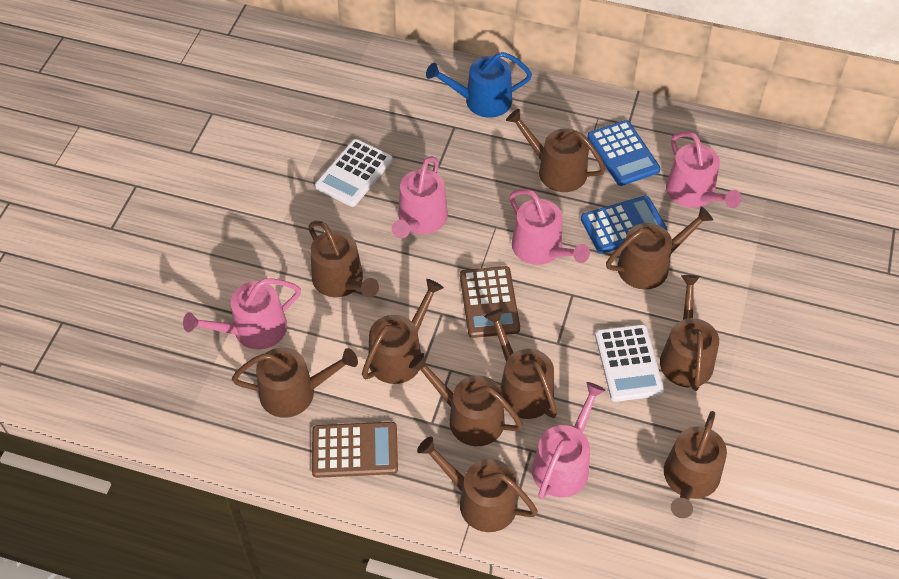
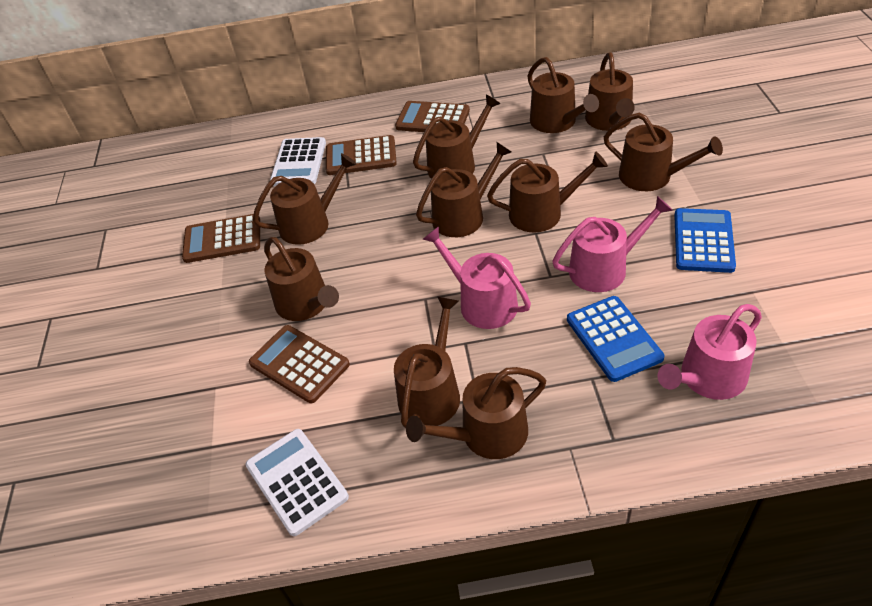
blue watering can: [426,52,532,118] = 1 -> none = 0
brown calculator: [312,422,398,478] [460,266,520,338] = 2 -> [182,214,260,263] [249,325,350,403] [326,135,397,175] [395,101,470,132] = 4
pink watering can: [183,278,301,350] [392,156,448,239] [509,189,590,265] [532,382,606,499] [666,131,742,208] = 5 -> [422,226,531,329] [552,196,673,292] [658,304,762,400] = 3

